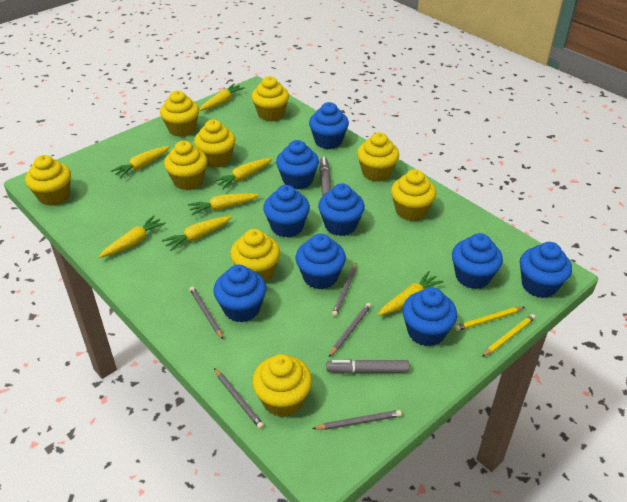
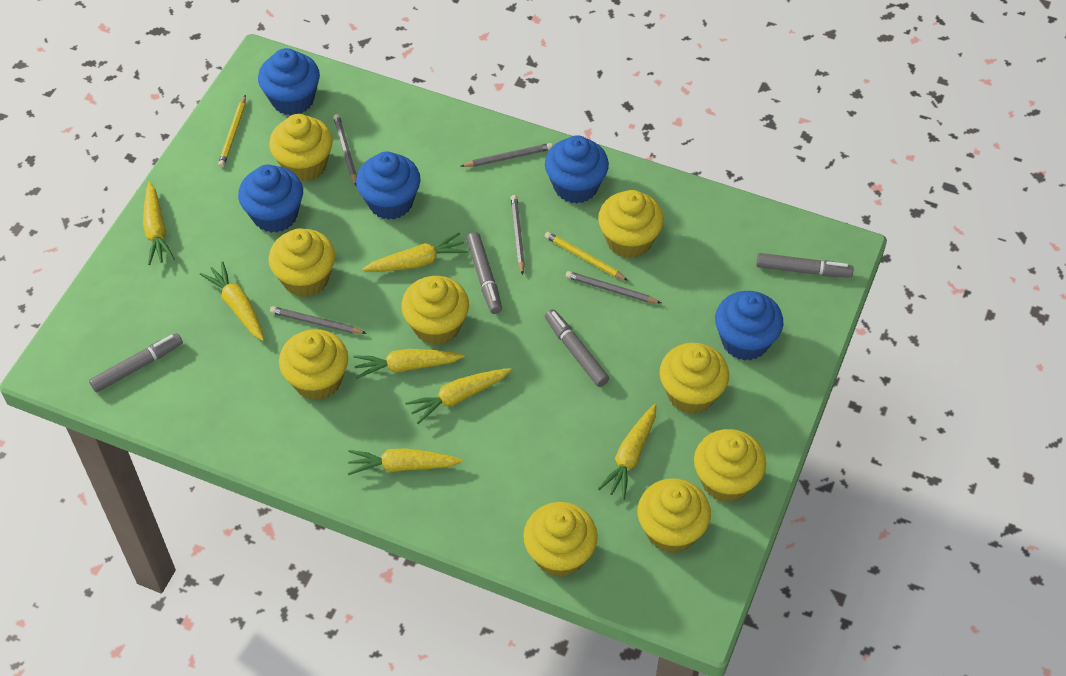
blue cupcake: [214,265,266,322] [263,185,310,238] [276,140,319,190] [296,234,346,289] [309,102,349,149] [318,183,365,236] [402,287,457,346] [452,233,503,289] [520,242,572,298] = 9 -> [238,164,303,233] [258,48,320,116] [356,151,421,220] [545,135,609,203] [715,291,783,361] = 5
grey marker: [319,157,331,196] [326,359,409,374] = 2 -> [89,333,183,393] [466,232,502,314] [545,309,609,387] [756,253,853,278] = 4

